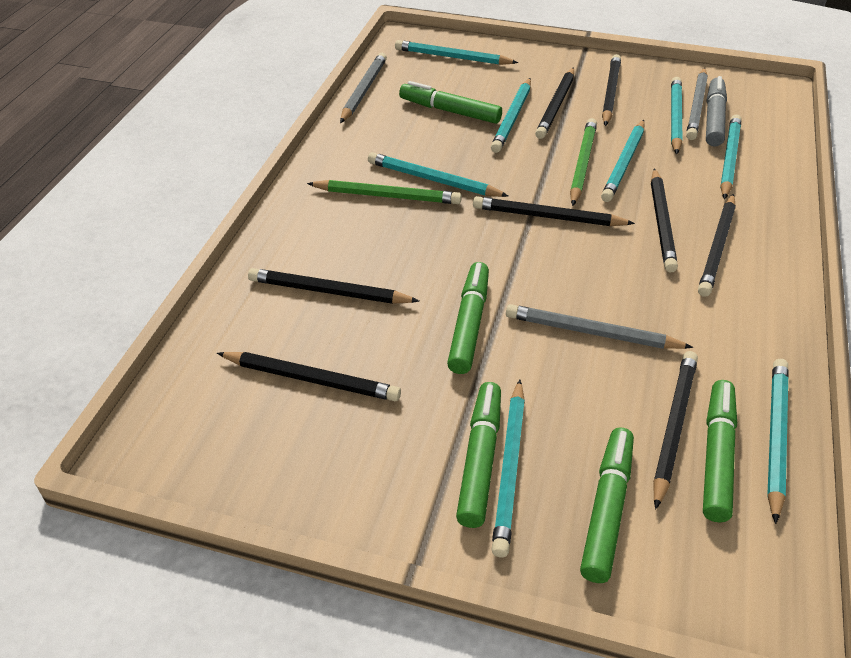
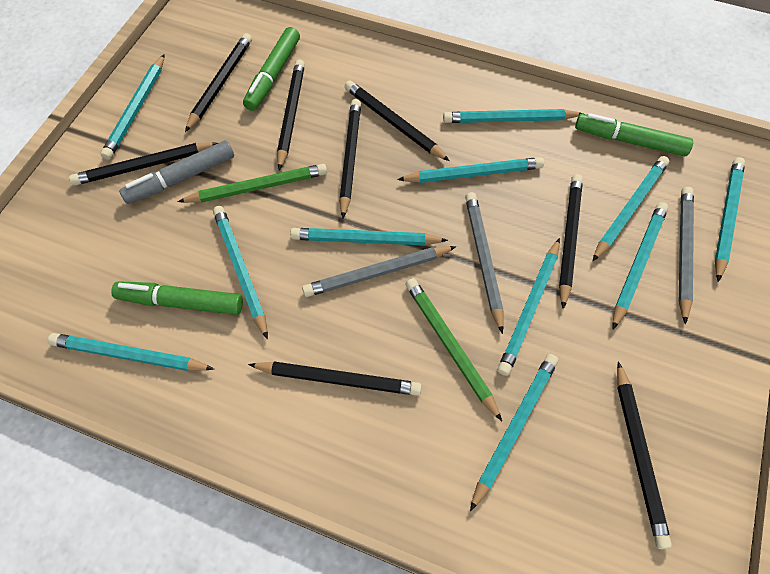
green marker: [399,81,502,124] [447,262,489,374] [456,382,501,528] [580,427,634,583] [703,380,737,522] = 5 -> [111,281,243,315] [243,27,300,111] [575,113,693,156] = 3
turquoise pencil: [368,152,508,197] [395,40,518,65] [491,78,531,153] [492,379,525,557] [601,120,645,202] [671,77,683,154] [720,115,741,200] [767,359,789,524] = 8 -> [48,333,214,371] [101,54,165,160] [213,206,268,339] [290,228,448,246] [397,157,544,183] [443,109,583,123] [470,354,558,511] [498,238,560,376] [593,156,669,261] [612,202,668,329] [715,157,745,282] = 11

